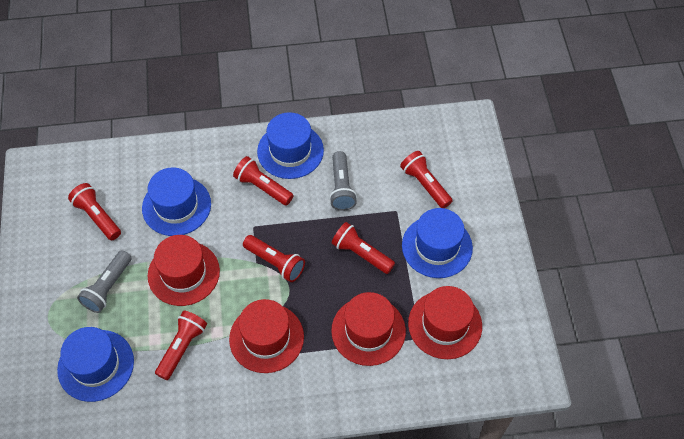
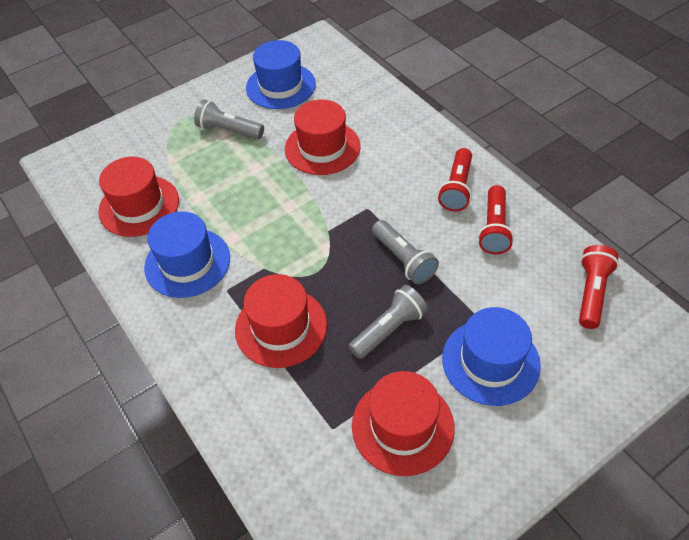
blue hat: [57,327,134,402] [142,167,211,236] [257,112,324,179] [402,208,473,278] = 4 -> [144,211,230,298] [246,40,316,109] [442,307,541,406] = 3
grey flashlight: [77,250,131,313] [329,151,357,211] = 2 -> [194,100,264,139] [349,285,428,359] [372,220,439,284] = 3
red flashlight: [68,183,121,240] [155,311,207,380] [233,156,293,206] [243,235,305,282] [332,222,395,274] [400,151,452,208] = 6 -> [438,148,472,212] [478,185,514,254] [579,245,619,329] = 3

